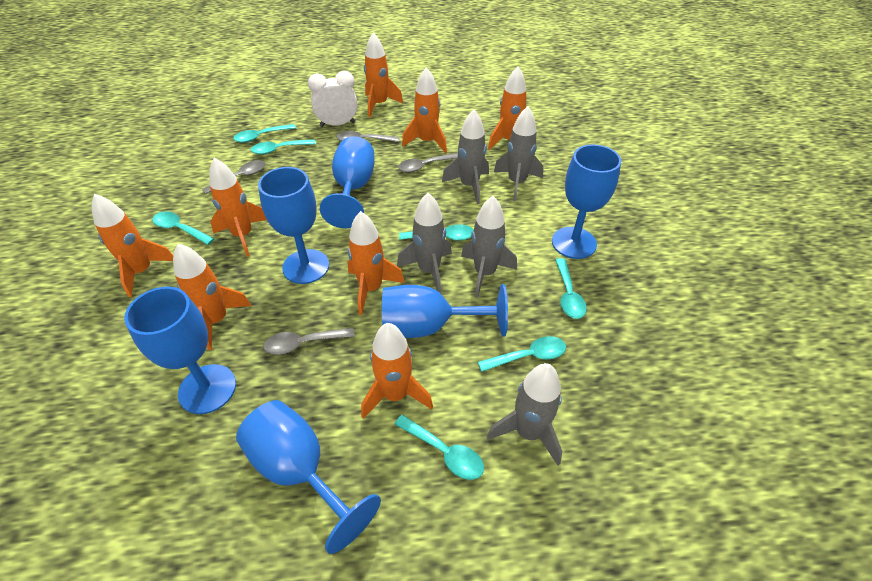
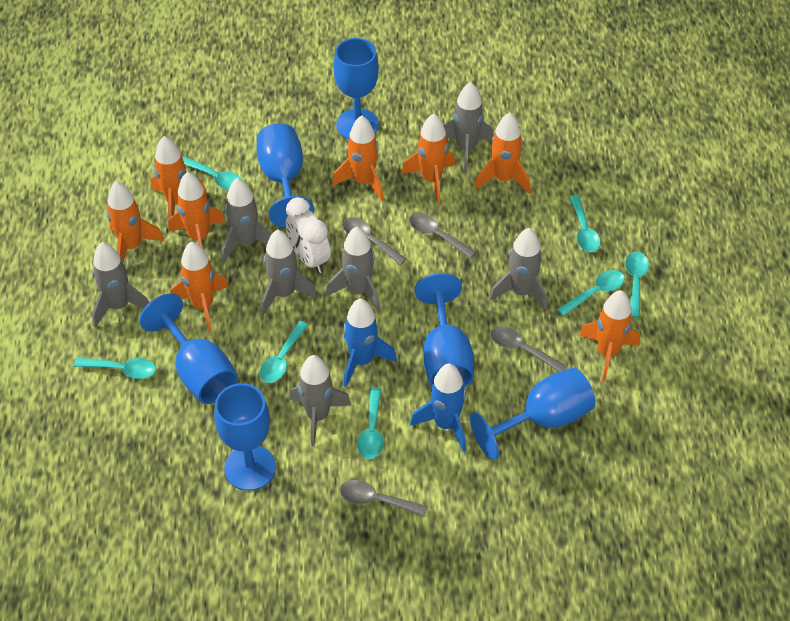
blue rocket: none = 0 -> [344,298,397,387] [410,363,466,452] = 2
grey rocket: [397,193,452,294] [442,109,489,204] [461,196,517,298] [487,363,562,466] [494,106,543,201] = 5 -> [92,242,149,328] [221,178,272,263] [261,229,317,315] [289,355,351,447] [325,227,381,312] [443,82,494,172] [489,228,548,311] = 7

